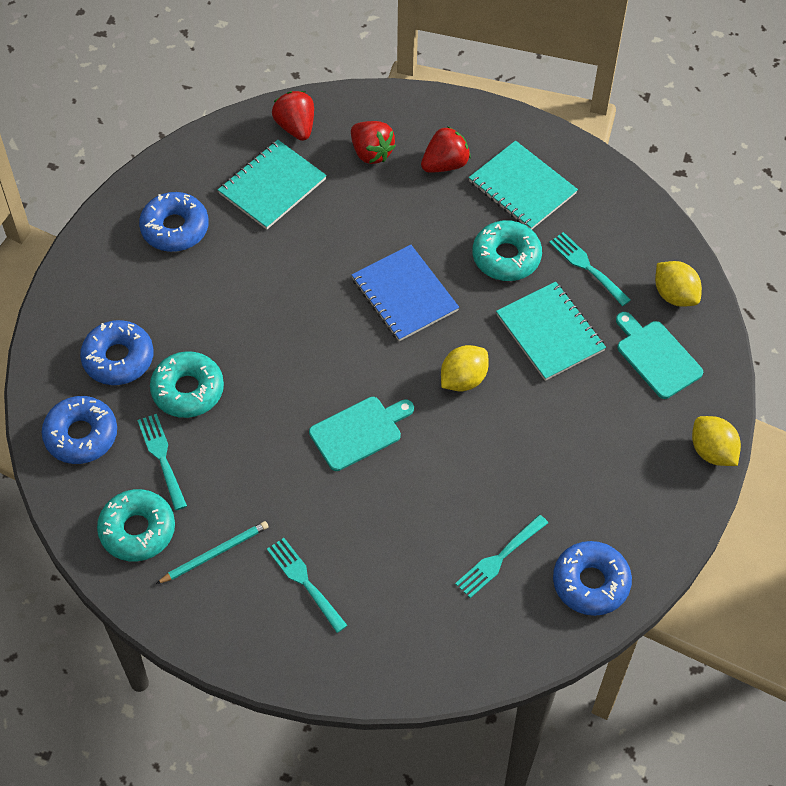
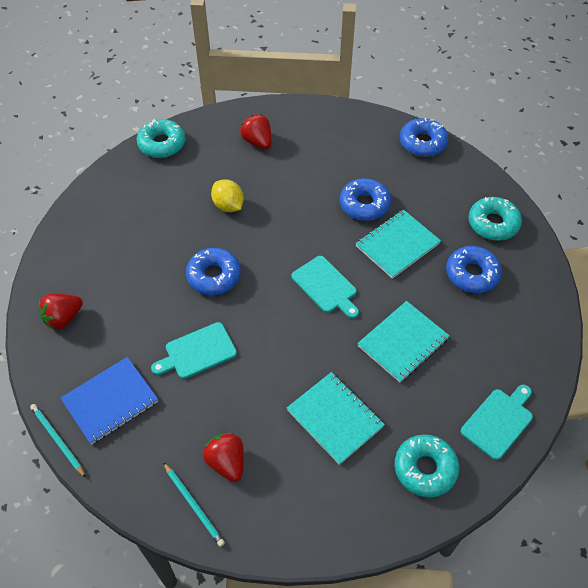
turquoise cutting board: [309,397,414,471] [616,312,704,399] = 2 -> [151,322,237,379] [291,256,359,319] [461,385,533,460] = 3
turquoise fork: [137,414,187,510] [267,538,348,633] [455,515,548,598] [549,232,631,306] = 4 -> none = 0
turquoise pencil: [156,521,269,584] = 1 -> [30,404,86,478] [163,462,225,547] = 2
yellow lemon: [441,345,489,391] [655,261,702,307] [692,416,741,466] = 3 -> [211,179,244,212] = 1

